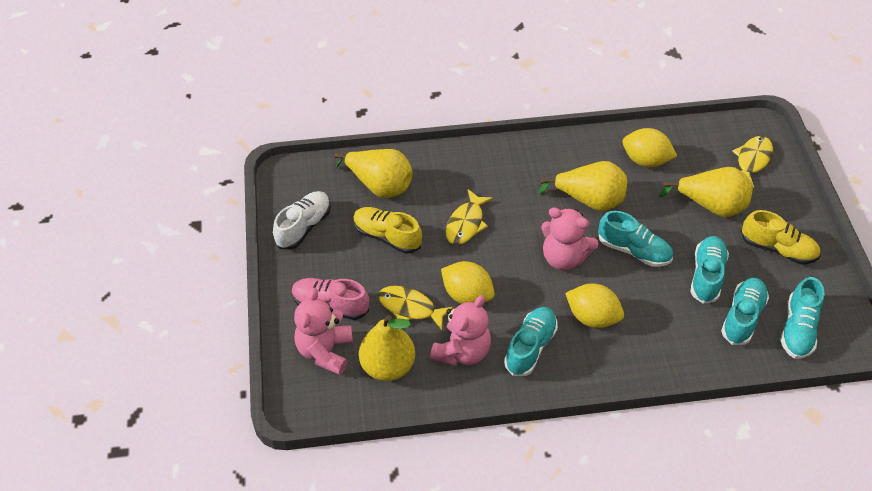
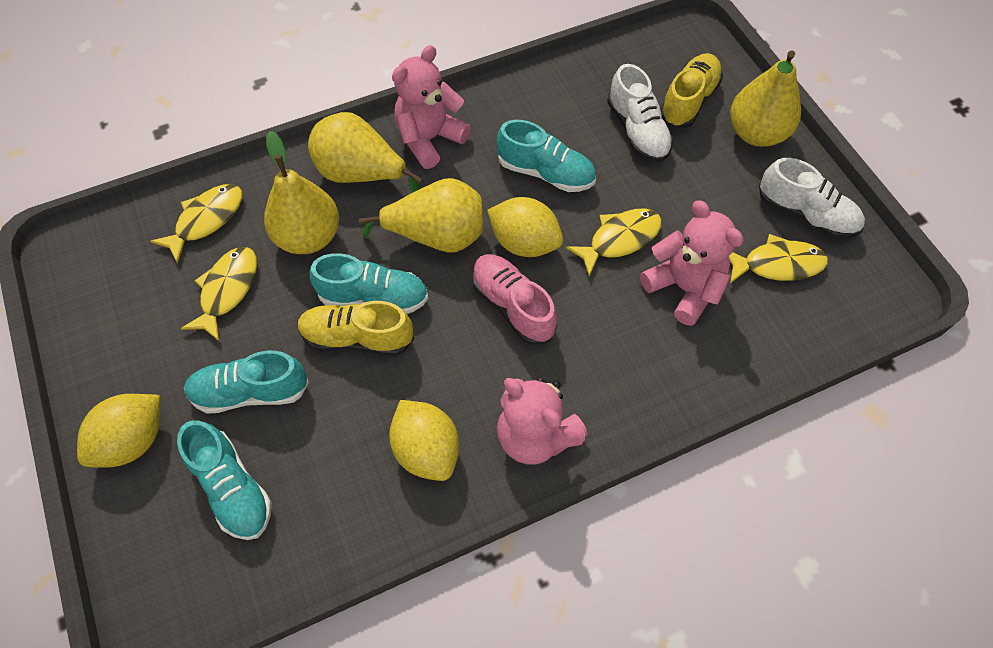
turquoise shoe: [504,307,558,376] [598,211,673,267] [691,236,729,304] [721,278,769,345] [780,277,824,359] = 5 -> [177,420,272,540] [184,351,309,414] [310,253,428,314] [496,120,596,192] = 4
white shoe: [273,191,331,250] = 1 -> [607,64,673,162] [759,158,865,239] = 2
yellow fish: [378,286,454,331] [445,189,493,245] [732,136,773,188] = 3 -> [150,184,242,264] [181,247,257,342] [566,208,662,276] [729,234,828,283] = 4

